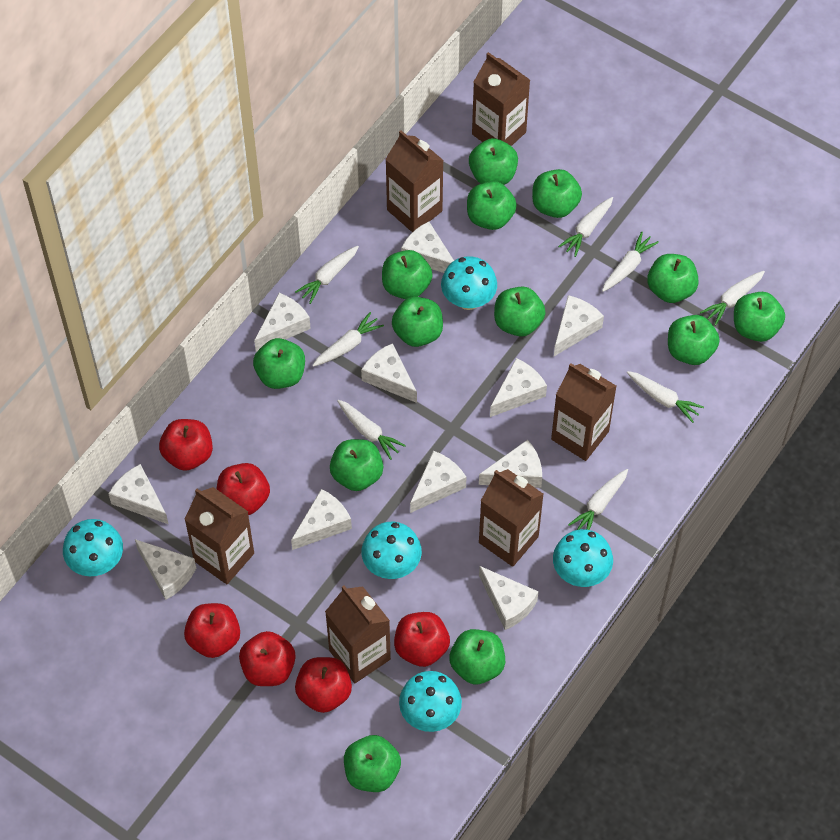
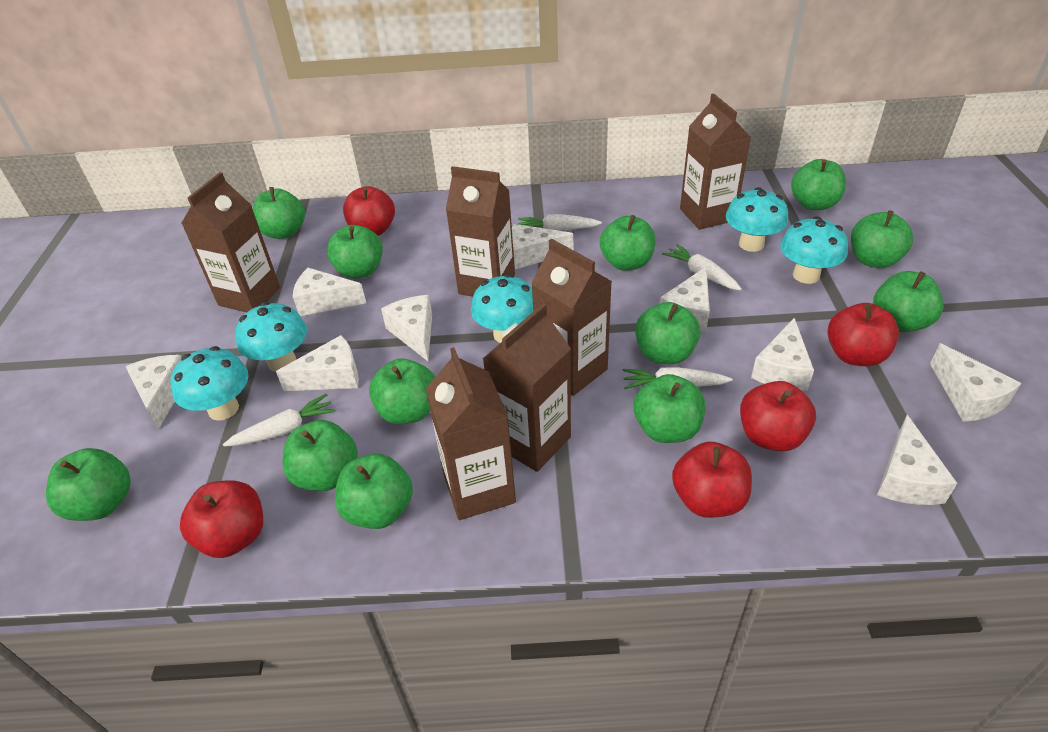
green apple: [253,338,305,389] [330,439,383,491] [344,735,401,792] [382,250,433,299] [392,297,443,347] [449,629,505,684] [467,181,517,230] [469,138,518,185] [494,287,546,336] [532,169,582,218] [647,254,699,303] [668,315,720,365] [734,292,785,342] = 13 -> [46,448,131,521] [253,187,305,239] [282,420,358,491] [327,225,383,279] [335,454,413,529] [369,359,435,424] [600,215,656,271] [634,374,705,443] [635,302,701,364] [791,159,846,210] [851,210,913,268] [873,271,944,332] = 12
red apple: [159,419,213,471] [184,603,240,658] [217,463,270,515] [239,631,296,686] [295,657,352,713] [394,612,450,667] = 6 -> [180,481,263,558] [343,186,395,236] [672,442,752,518] [740,381,816,451] [828,303,899,366] = 5
white carrot: [295,246,359,304] [312,312,384,367] [337,400,406,460] [558,197,613,257] [568,469,628,530] [602,232,659,292] [627,371,704,423] [700,271,765,326] = 8 -> [223,394,335,447] [518,214,602,231] [623,367,732,389] [662,244,742,290] = 4
white cheese: [108,464,168,524] [135,539,196,600] [254,293,311,352] [291,489,352,550] [361,343,417,403] [401,222,454,273] [410,451,466,513] [479,440,542,488] [479,566,539,630] [490,358,547,417] [554,295,604,356] = 11 -> [125,355,182,429] [276,335,359,391] [293,268,366,316] [381,295,432,361] [512,224,573,269] [660,267,710,331] [751,318,814,391] [877,415,957,505] [930,343,1022,422] = 9

